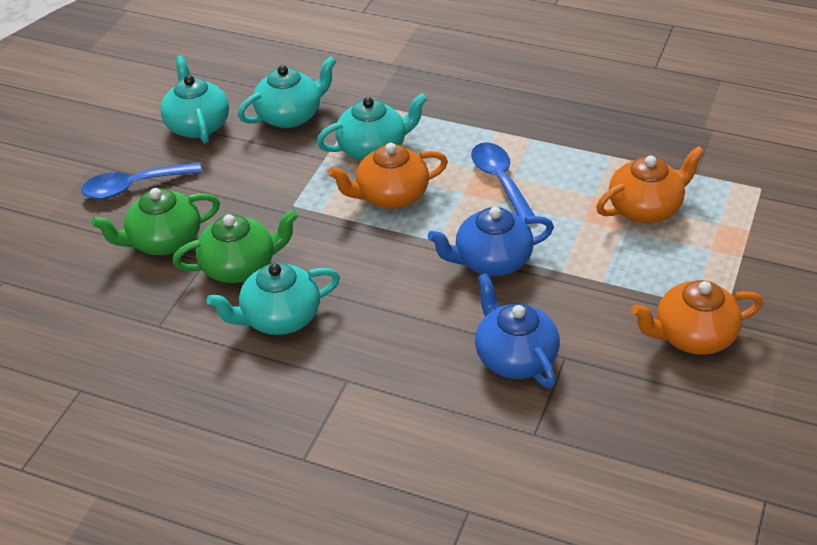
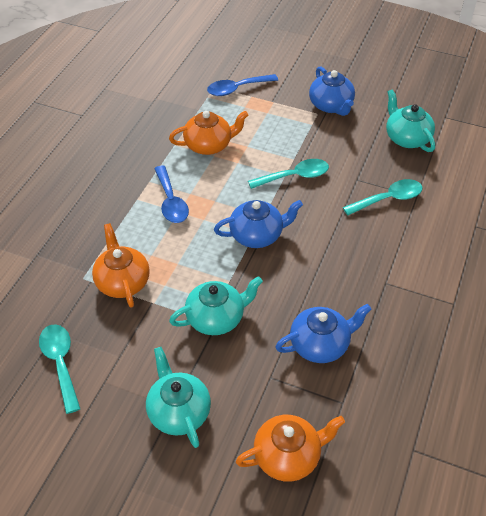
blue teapot: [428,207,554,276] [475,273,560,388] = 2 -> [214,200,303,248] [275,304,372,363] [309,66,355,116] = 3
green teapot: [91,188,220,255] [173,209,298,283] = 2 -> none = 0
turquoise spoon: none = 0 -> [39,324,80,414] [248,159,329,189] [343,179,423,215] = 3
turquoise teapot: [160,55,229,143] [207,263,340,335] [238,56,337,128] [317,93,427,160] = 4 -> [146,347,211,448] [169,276,263,335] [386,89,435,152] = 3

